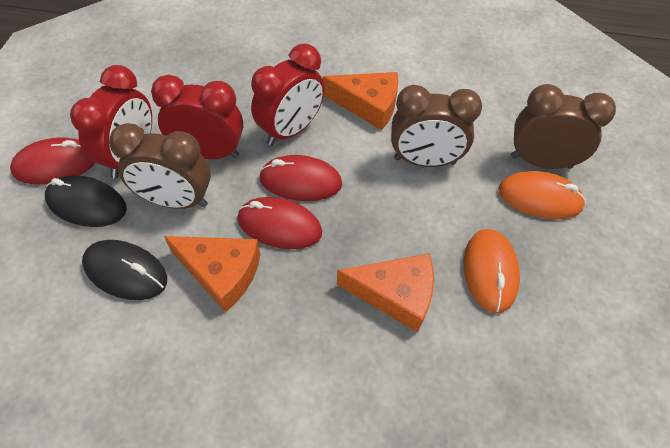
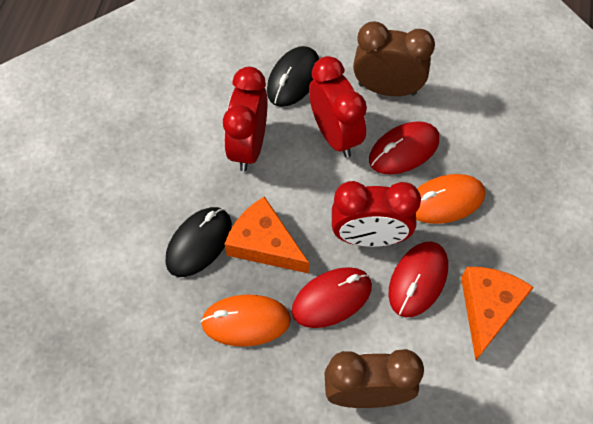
brown clock: [109,123,211,209] [391,85,482,167] [511,84,616,169] = 3 -> [324,349,424,408] [353,21,435,96] = 2
orange cheese: [164,236,260,313] [323,72,399,130] [337,253,434,333] = 3 -> [225,196,309,274] [461,267,534,360] = 2

